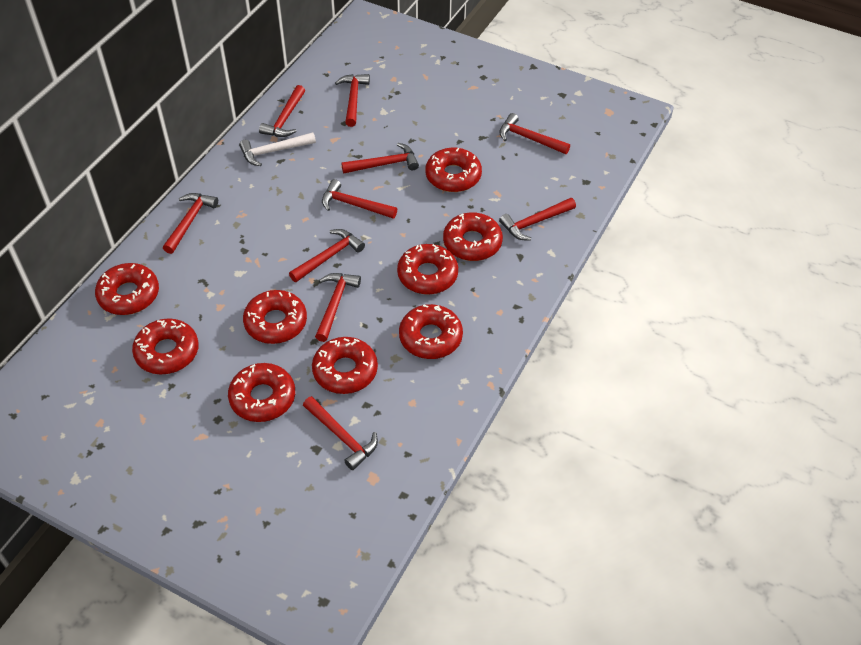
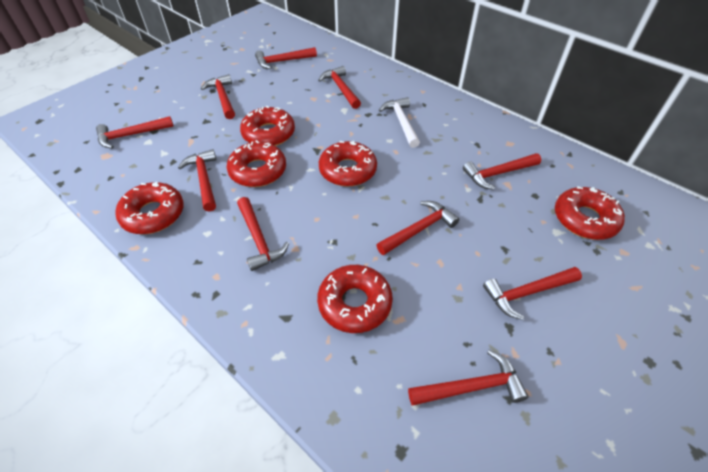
red donut: [95,263,159,315] [132,318,199,374] [228,363,295,422] [243,290,307,344] [312,337,378,394] [397,244,458,295] [399,304,463,359] [425,148,482,192] [443,212,503,261] = 9 -> [115,182,184,234] [227,140,286,187] [240,106,295,146] [317,265,393,333] [319,141,377,187] [555,186,625,240] = 6

